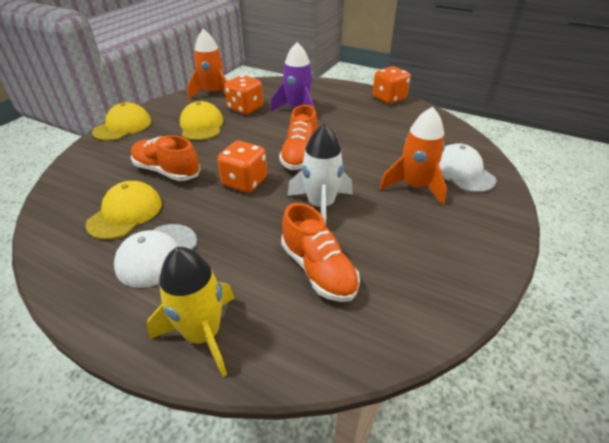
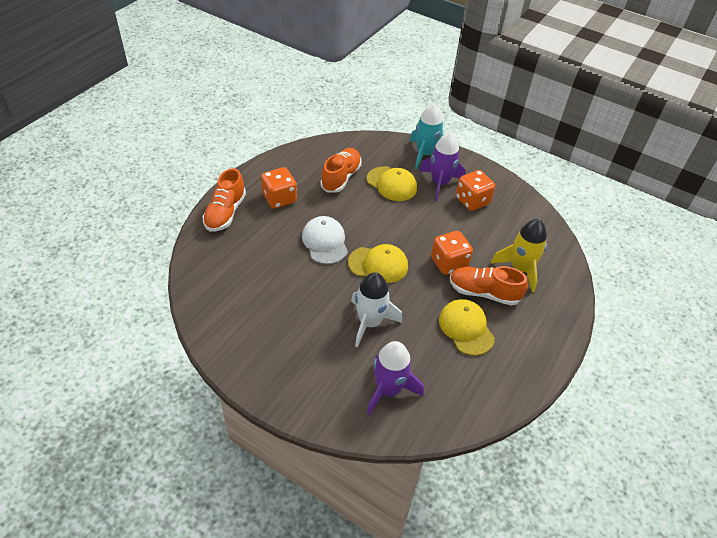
orange rocket: [187,29,227,100] [379,107,447,206] = 2 -> none = 0
purple rocket: [270,42,314,111] = 1 -> [367,341,424,415] [419,132,466,201] = 2
turquoise rocket: none = 0 -> [410,103,444,170] = 1
white cap: [114,224,197,288] [439,143,497,193] = 2 -> [302,216,348,264] = 1

